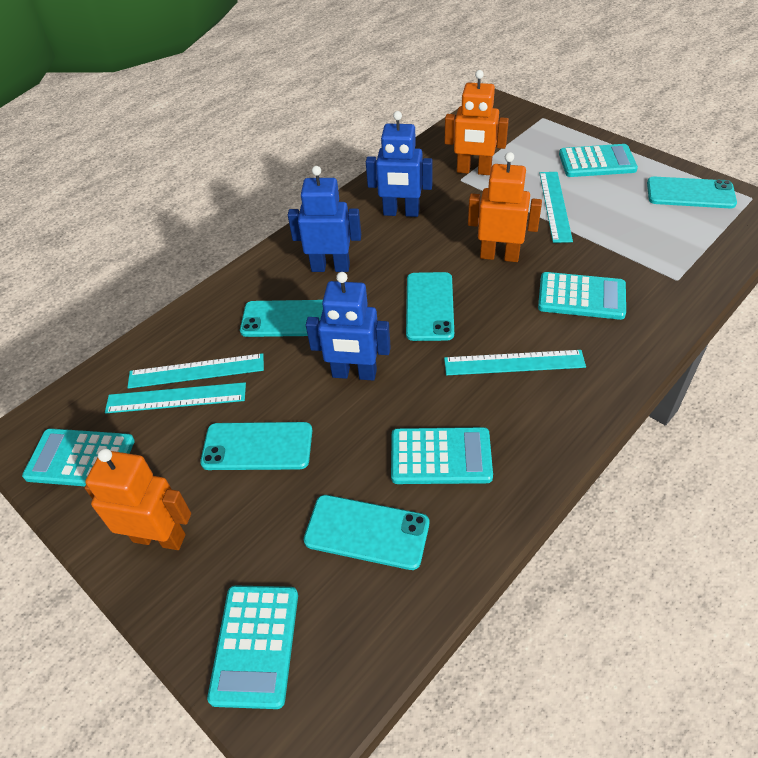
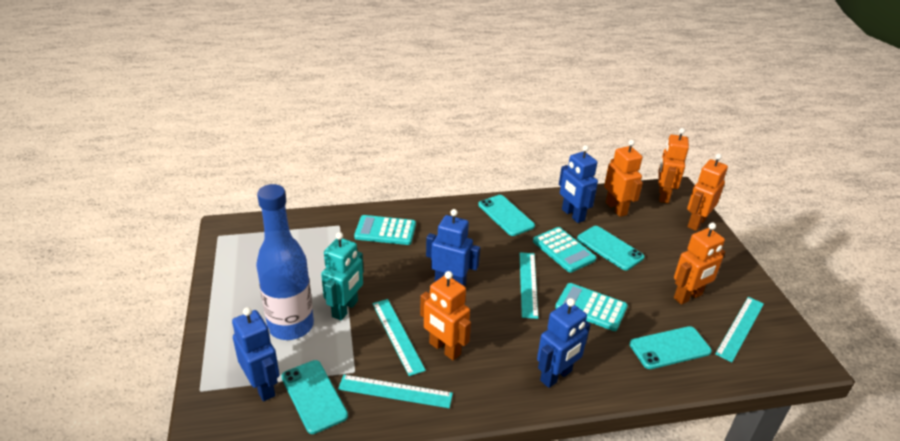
blue bottle: none = 0 -> [256,184,314,340] = 1
blue robot: [288,166,361,272] [306,272,391,381] [366,111,433,217] = 3 -> [232,307,280,401] [426,209,480,286] [537,298,590,388] [559,145,598,223] = 4
orange robot: [85,448,191,550] [445,70,509,175] [468,152,542,262] = 3 -> [420,271,471,360] [604,140,643,217] [659,128,689,203] [674,222,725,304] [687,153,728,231] = 5
turquoise calculator: [22,428,135,486] [207,585,298,709] [391,427,493,484] [538,272,626,320] [559,144,638,177] = 5 -> [354,215,416,245] [533,227,596,273] [555,283,628,331] = 3
turquoise phone: [200,422,312,470] [240,300,323,337] [304,495,429,570] [406,272,454,341] [647,177,737,208] = 5 -> [281,360,348,434] [478,195,535,236] [577,226,645,270] [629,326,712,369] = 4
turquoise robot: none = 0 -> [321,232,364,320] = 1

